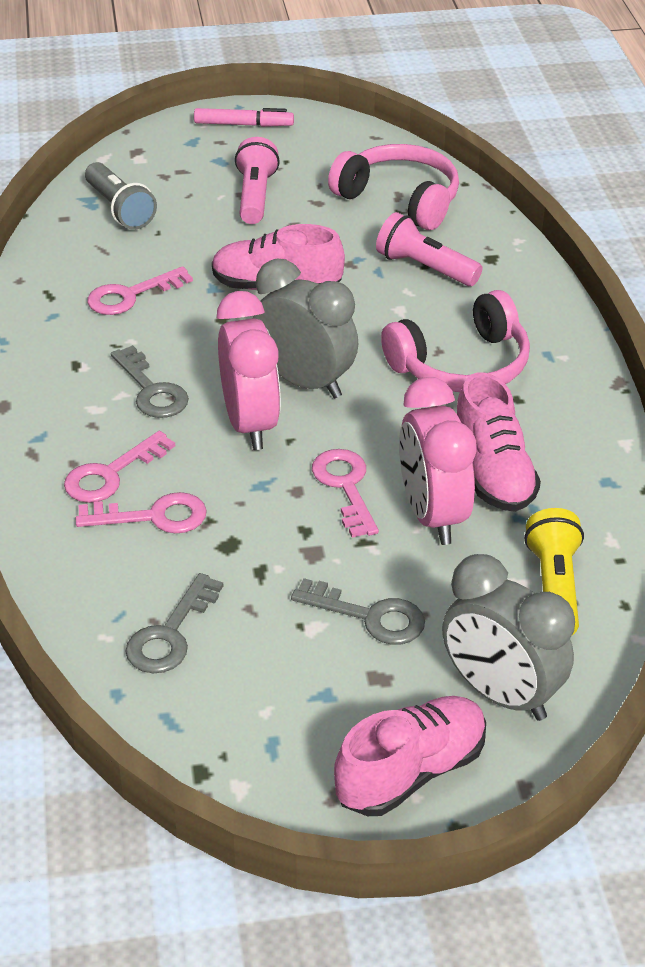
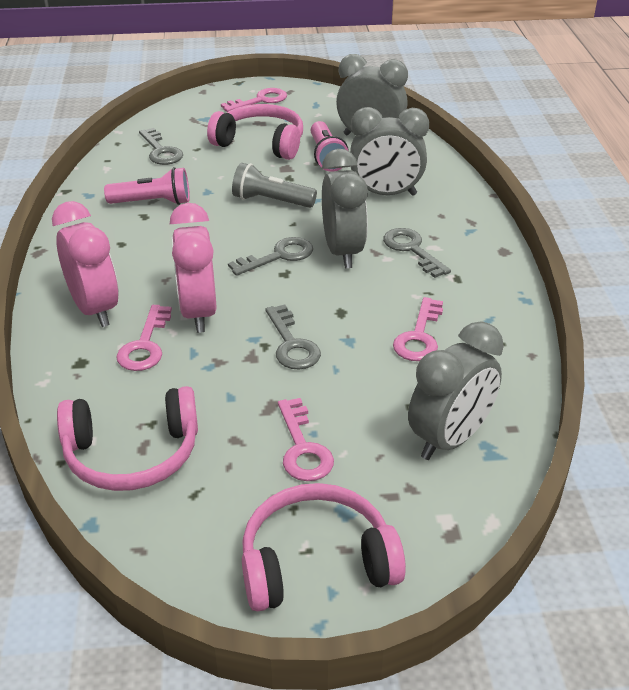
grey clock: [253,259,358,399] [442,554,575,721] = 2 -> [322,149,368,268] [336,54,408,135] [350,107,429,196] [408,321,504,460] = 4
grey key: [111,345,189,418] [125,573,223,673] [291,578,425,645] = 3 -> [139,128,183,165] [228,237,313,276] [265,304,321,370] [383,228,451,278] = 4
pink headphones: [328,144,459,230] [381,290,530,392] = 2 -> [57,386,198,491] [207,104,303,160] [242,483,406,611] = 3
pink marker: [194,108,294,127] = 1 -> none = 0
pink shoe: [212,224,345,290] [334,696,486,816] [457,372,541,512] = 3 -> none = 0
yellow flashlight: [524,508,584,635] = 1 -> none = 0

